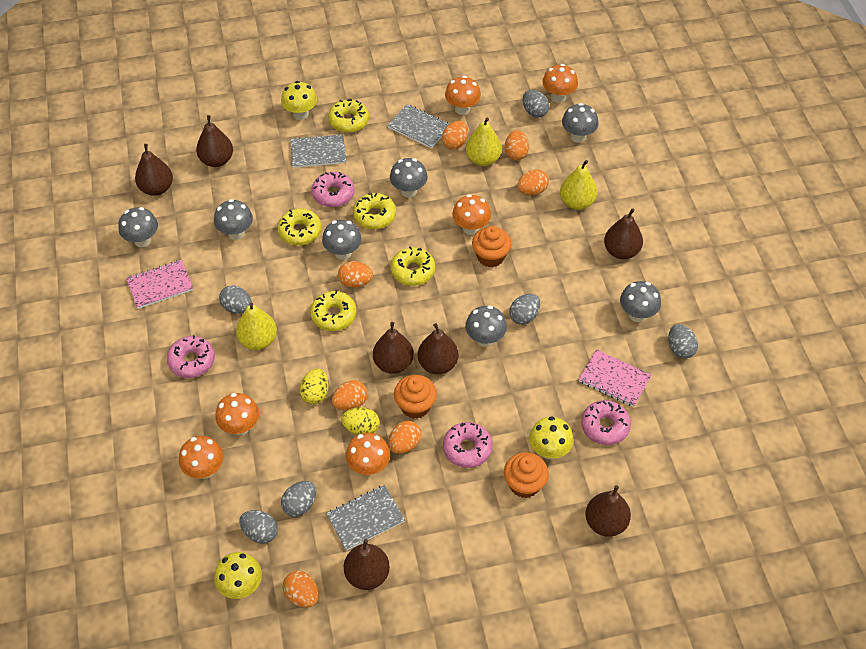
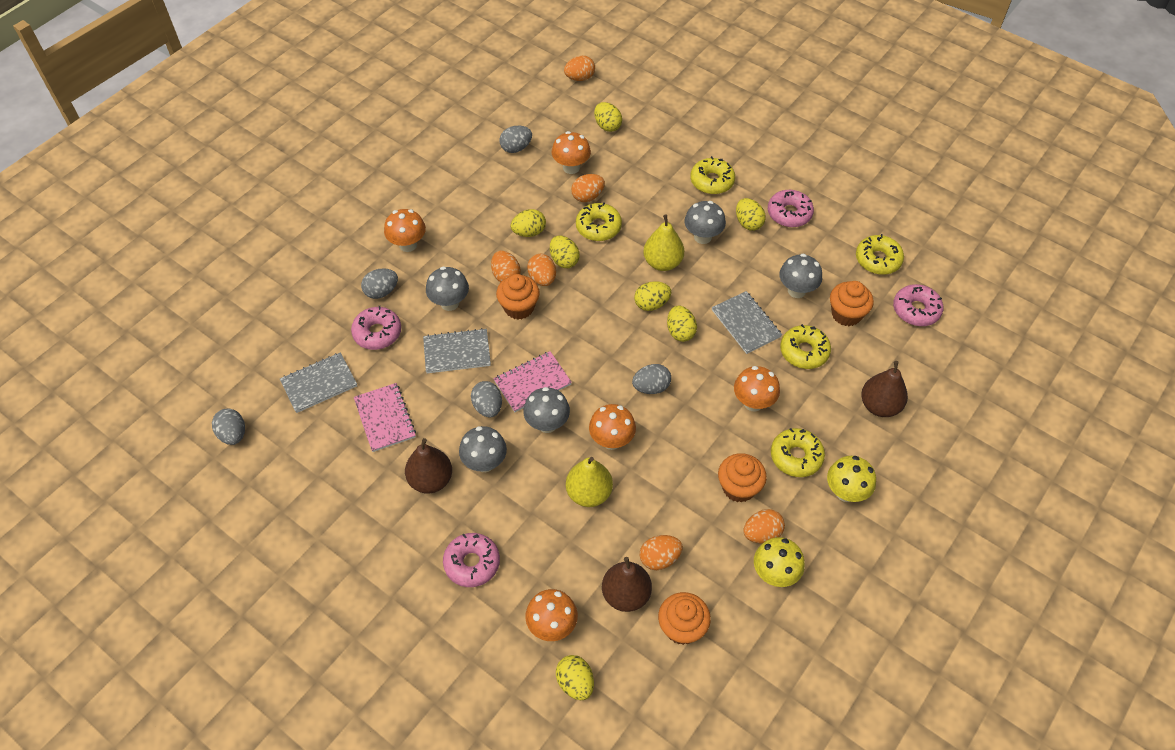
brown pear: [135,144,173,196] [196,115,233,167] [344,539,390,590] [373,322,414,374] [418,323,459,374] [585,485,631,537] [604,208,643,259] = 7 -> [405,438,452,493] [602,557,652,612] [861,361,908,417] = 3
grey egg: [219,285,252,314] [240,510,278,543] [281,481,316,517] [509,294,540,325] [523,90,549,118] [668,324,698,359] = 6 -> [212,409,245,445] [361,268,398,299] [471,381,502,417] [500,126,532,153] [632,364,671,394] = 5
grey mushroom: [118,207,158,247] [214,199,253,240] [322,220,362,260] [390,158,428,198] [465,305,507,347] [562,103,598,143] [620,281,661,322] = 7 -> [426,266,469,311] [459,426,507,472] [523,387,570,433] [684,201,726,244] [779,254,822,298] = 5
orange cupcake: [394,375,437,419] [472,226,511,267] [504,452,549,498] = 3 -> [496,274,540,319] [658,592,711,645] [718,453,767,503] [830,281,874,326] = 4
orange egg: [283,571,319,608] [332,380,368,410] [338,261,373,288] [388,421,422,454] [442,121,468,150] [505,130,529,160] [518,169,549,195] = 7 -> [491,250,521,282] [527,254,556,286] [564,56,595,81] [571,174,605,202] [640,535,683,570] [743,509,785,543] = 6
orange mushroom: [179,436,224,479] [215,393,259,435] [346,433,390,475] [445,76,481,115] [452,194,491,235] [542,64,578,103] = 6 -> [384,209,426,252] [525,589,578,641] [552,131,591,174] [589,404,636,450] [734,366,780,411] = 5
yellow egg: [300,368,329,404] [341,407,380,435] = 2 -> [510,209,546,237] [550,235,580,268] [556,655,594,700] [594,102,622,132] [634,281,671,311] [667,306,697,342] [736,198,766,231] = 7
yellow mushroom: [214,552,262,599] [281,81,317,120] [529,416,574,459] = 3 -> [754,537,805,587] [827,456,876,502] = 2
yellow pear: [236,303,277,350] [466,117,502,166] [560,160,597,210] = 3 -> [566,457,613,507] [643,214,684,271] = 2

